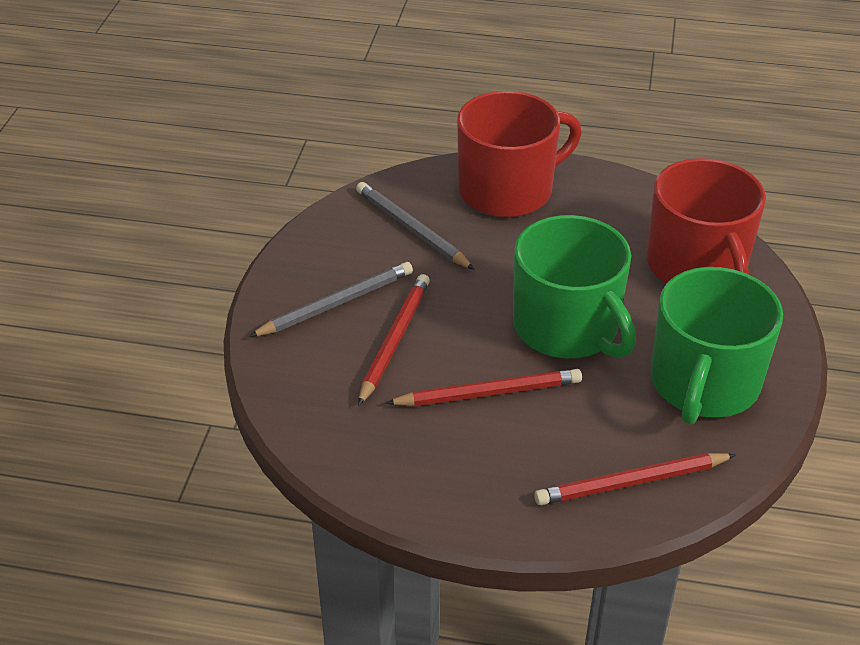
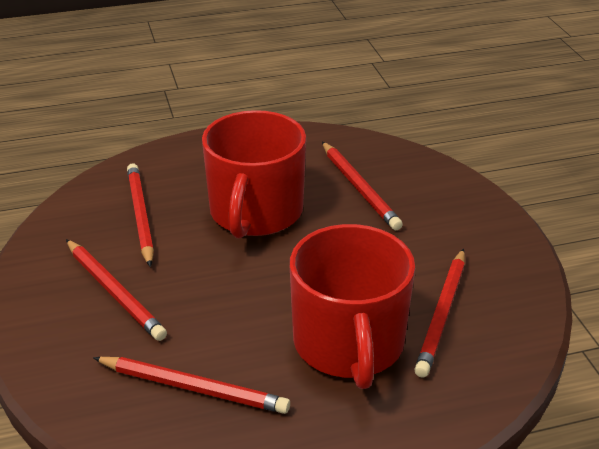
green mug: [513,215,636,358] [651,267,783,425] = 2 -> none = 0
grey pencil: [249,262,413,337] [356,182,475,270] = 2 -> none = 0
red pencil: [358,274,430,406] [385,369,582,406] [534,453,736,505] = 3 -> [66,239,167,341] [93,357,290,414] [127,163,154,267] [322,142,403,230] [414,249,465,378] = 5

